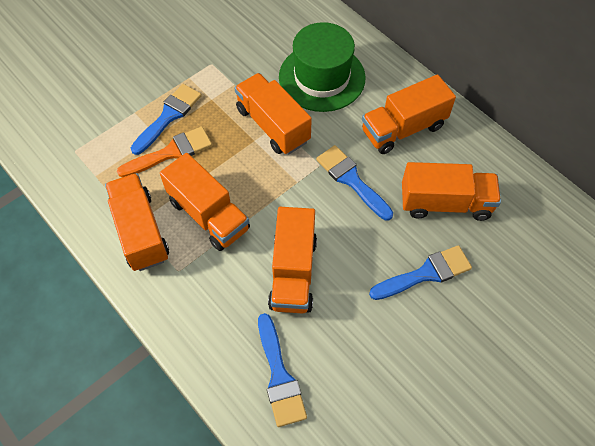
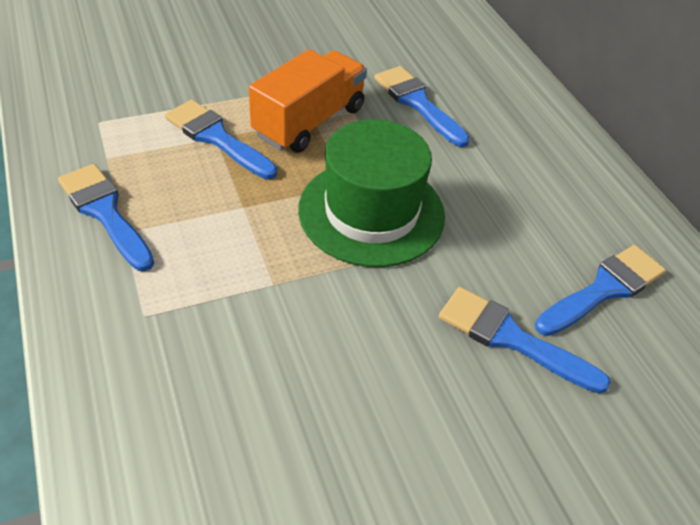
blue brush: [131,84,202,155] [258,313,307,427] [316,145,393,220] [369,245,472,300] = 4 -> [58,164,154,271] [165,100,277,179] [374,66,470,147] [438,287,611,394] [535,245,666,336] = 5
orange brush: [117,127,212,177] = 1 -> none = 0
orange truck: [105,173,169,271] [160,153,250,251] [234,73,312,154] [268,207,317,313] [362,74,456,154] [402,162,501,221] = 6 -> [249,49,367,153] = 1

